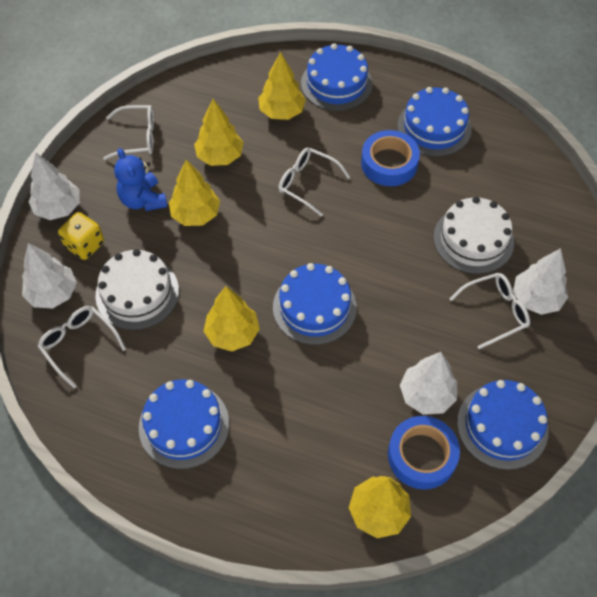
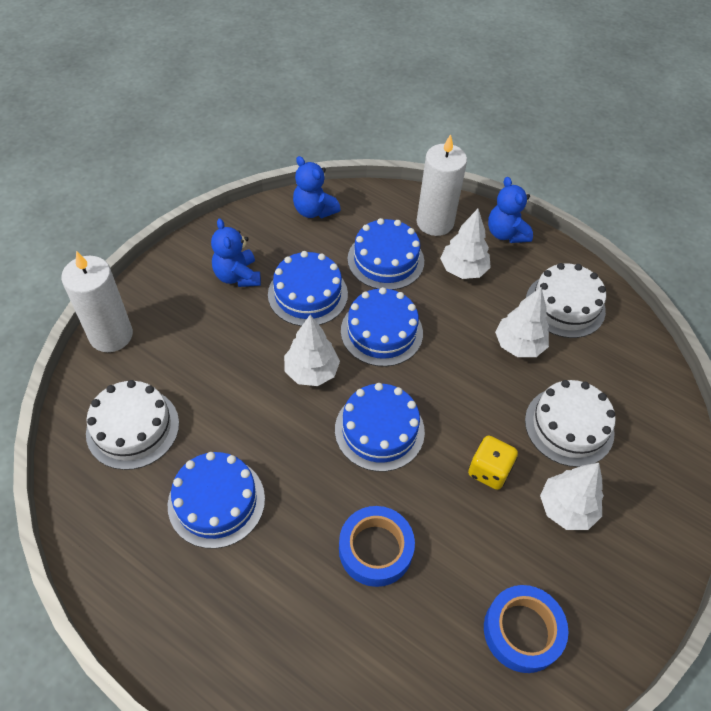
blue teddy bear: [114,148,167,211] = 1 -> [211,218,261,287] [293,156,341,218] [488,177,533,243] = 3
white cake: [95,249,179,330] [433,196,514,274] = 2 -> [86,380,179,470] [525,380,616,467] [526,263,606,338] = 3
white candle: none = 0 -> [61,251,133,352] [417,134,467,236] = 2
white glasses: [37,306,126,388] [103,105,154,160] [278,147,350,216] [450,273,530,349] = 4 -> none = 0
yellow tree: [169,159,220,226] [194,99,244,166] [203,286,260,351] [258,52,306,120] [349,476,411,538] = 5 -> none = 0

